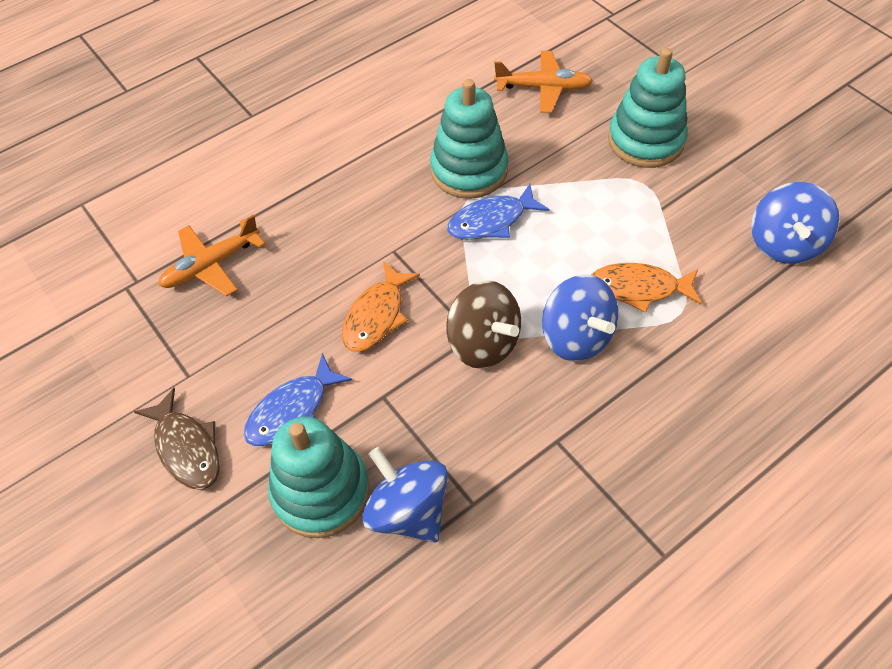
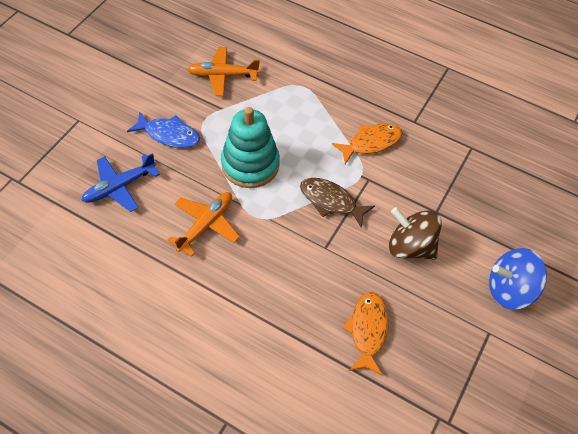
blue fish: [244,353,352,446] [447,184,549,239] = 2 -> [127,111,200,148] = 1
blue plane: none = 0 -> [81,153,160,212] = 1
blue spinning top: [362,447,448,543] [542,274,618,361] [751,182,840,264] = 3 -> [489,248,547,310] = 1
turquoise stacking toy: [268,417,370,538] [430,79,508,199] [608,48,688,168] = 3 -> [221,107,280,188] = 1

